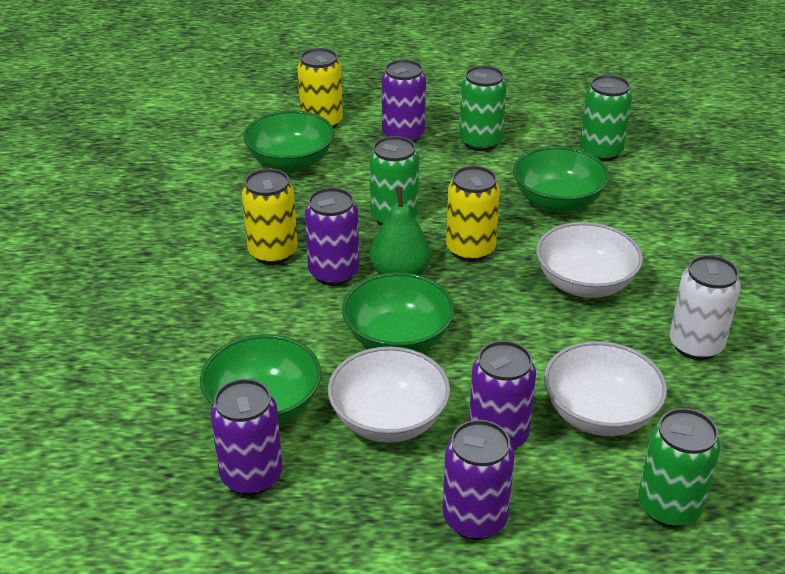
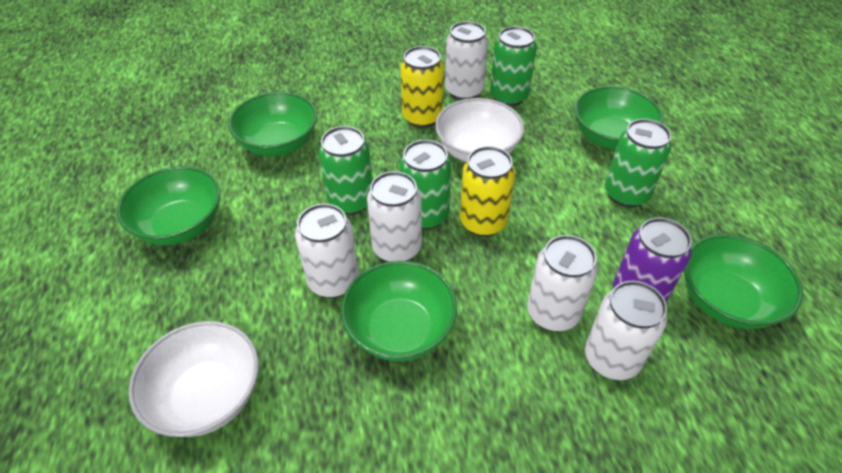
green bowl: [200,334,321,425] [243,110,334,172] [342,272,454,352] [513,146,609,212] = 4 -> [117,166,221,245] [228,92,317,156] [341,261,457,361] [574,86,664,150] [684,234,803,329] = 5
green pear: [370,187,431,275] = 1 -> none = 0
purple can: [210,379,283,496] [305,187,359,286] [382,59,426,143] [443,420,515,540] [469,341,536,450] = 5 -> [613,218,692,302] = 1
white bowl: [328,346,450,443] [536,222,643,298] [544,341,667,436] = 3 -> [129,321,259,437] [435,98,524,162] = 2
white can: [669,255,741,360] = 1 -> [295,204,359,298] [367,171,422,262] [445,21,488,100] [527,235,598,331] [585,281,667,380] = 5
yellow can: [242,168,298,265] [297,48,343,129] [446,166,500,262] = 3 -> [400,46,444,128] [460,146,515,237] = 2

